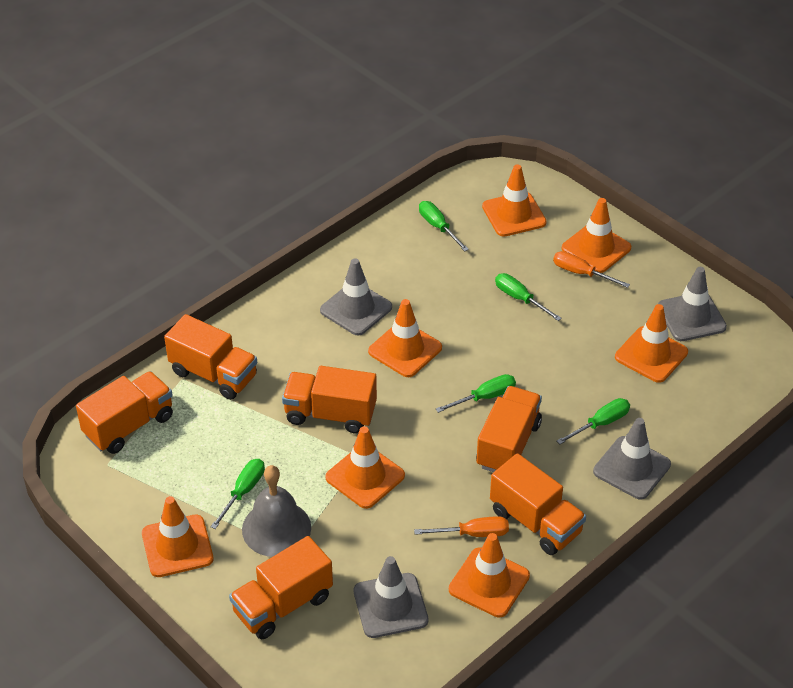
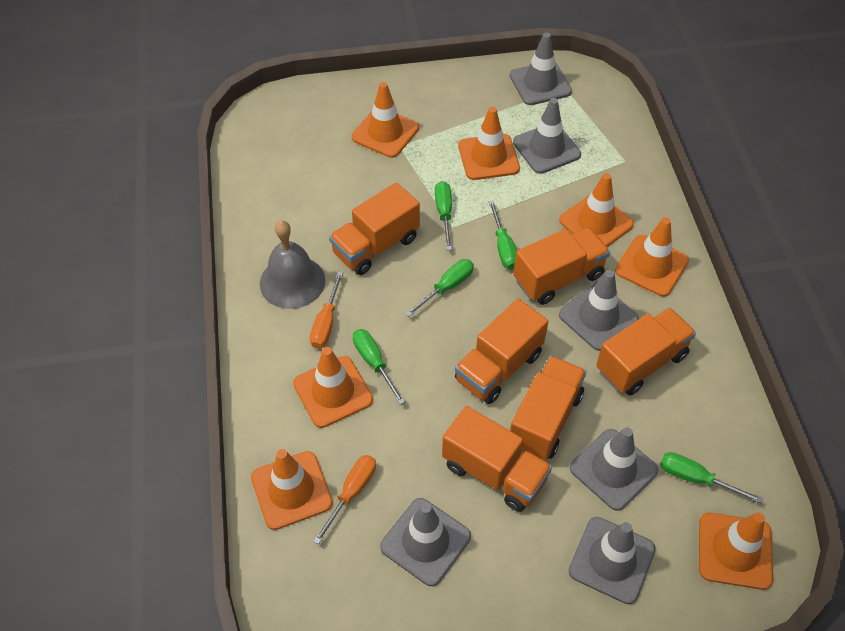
grey traffic cone: [320,258,392,335] [353,556,429,638] [593,418,671,499] [658,267,727,341] = 4 -> [380,498,471,586] [510,33,572,105] [513,98,581,174] [559,270,639,351] [568,517,656,604] [570,427,658,511] = 6

